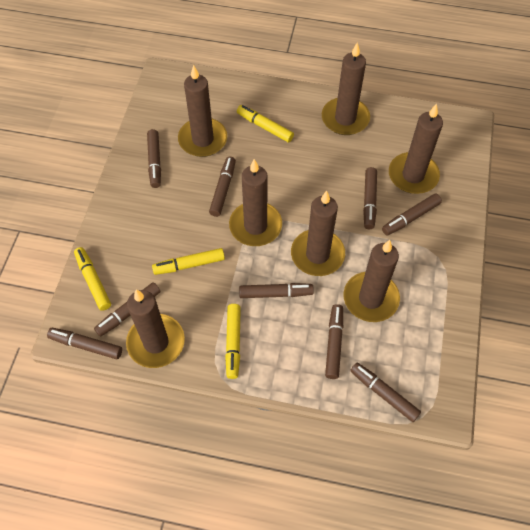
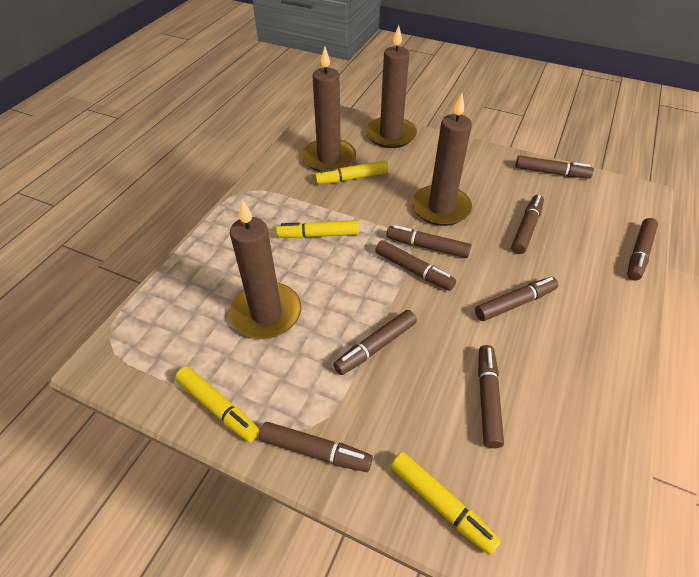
brown candle: [126,289,185,368] [178,65,227,157] [229,159,282,246] [291,191,345,276] [322,42,370,135] [344,240,400,322] [389,104,443,194] = 7 -> [229,200,302,339] [302,47,356,172] [366,25,417,148] [412,94,472,226] = 4

